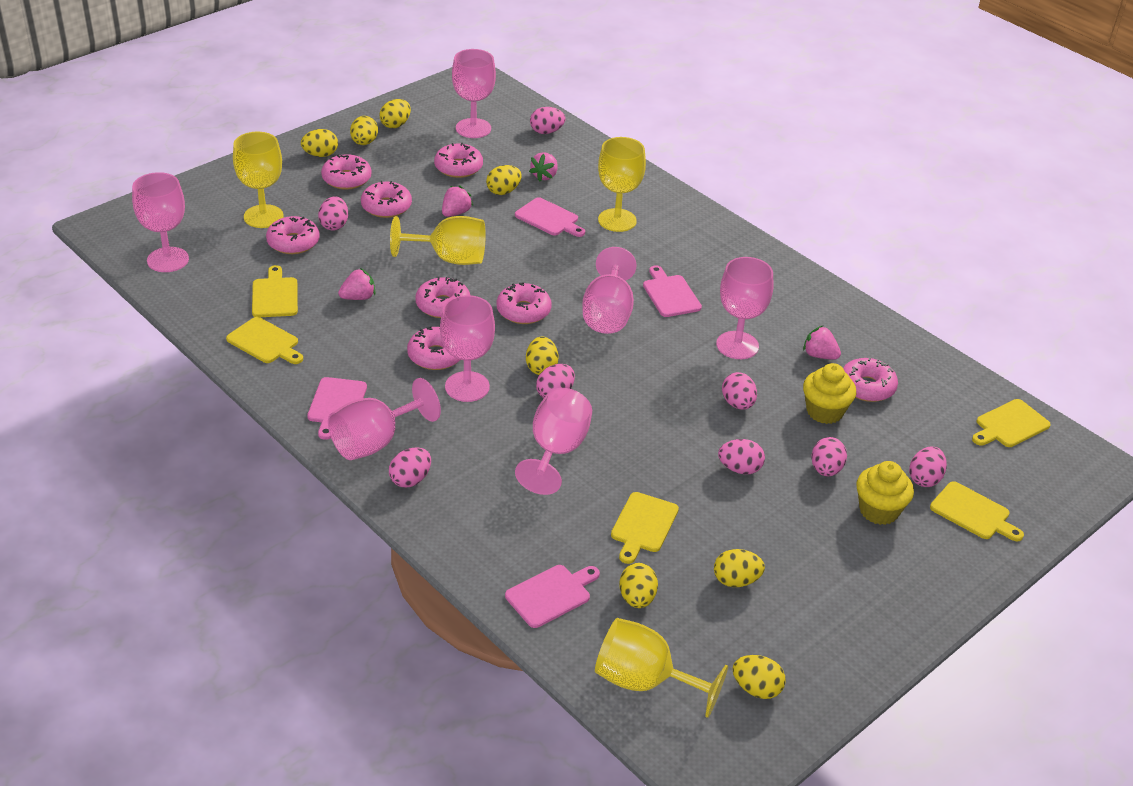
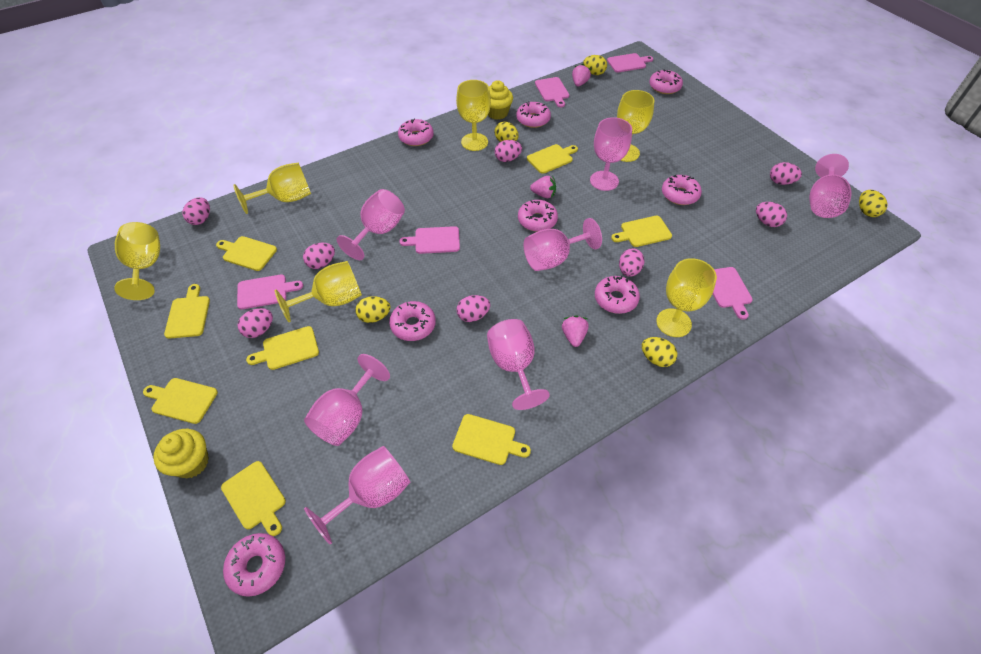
pink cutting board: [307,377,367,440] [505,565,600,628] [515,197,585,237] [643,265,702,317] = 4 -> [237,275,303,310] [399,226,460,254] [535,77,569,107] [607,53,653,73] [713,267,753,320] = 5
pink strawberry: [338,268,375,300] [442,185,473,217] [529,152,558,182] [803,326,841,360] = 4 -> [530,176,556,198] [562,316,588,347] [572,64,591,87] = 3
yellow cutting board: [226,317,303,364] [252,265,298,317] [611,492,679,564] [930,481,1024,542] [972,399,1051,447] = 5 -> [143,378,218,424] [164,284,210,339] [216,236,277,271] [221,461,286,536] [246,326,319,370] [452,414,531,465] [527,144,578,174] [611,216,672,247] = 8
yellow egg: [301,129,338,157] [350,116,378,145] [379,99,411,128] [486,165,522,195] [526,337,558,375] [619,563,658,608] [714,549,765,587] [732,655,786,699] = 8 -> [355,296,390,323] [495,122,519,142] [583,55,607,75] [642,337,677,367] [859,190,887,217] = 5
yellow goblet: [233,132,284,228] [390,216,486,265] [595,618,728,718] [598,137,646,232] = 4 -> [114,222,160,300] [233,162,311,214] [274,261,362,322] [456,80,491,151] [617,90,655,162] [656,258,717,337] = 6

